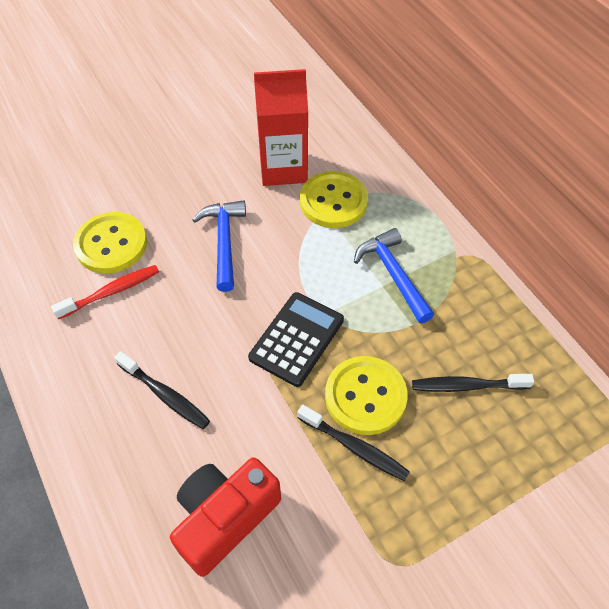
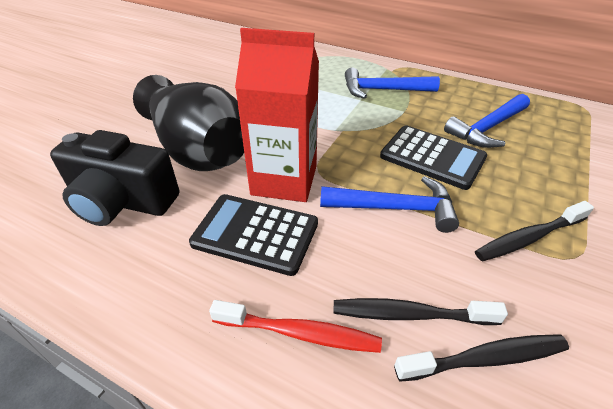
black calculator: [248,292,344,387] = 1 -> [189,194,318,276] [380,125,487,190] = 2
black camera: none = 0 -> [50,130,179,226] = 1
black vase: none = 0 -> [133,75,244,171] = 1
blue hammer: [192,200,246,292] [354,228,434,323] = 2 -> [320,176,459,233] [345,67,440,99] [444,94,530,148] = 3
red camera: [170,457,281,577] = 1 -> none = 0
yellow button: [73,212,147,274] [300,171,368,228] [325,356,408,435] = 3 -> none = 0

